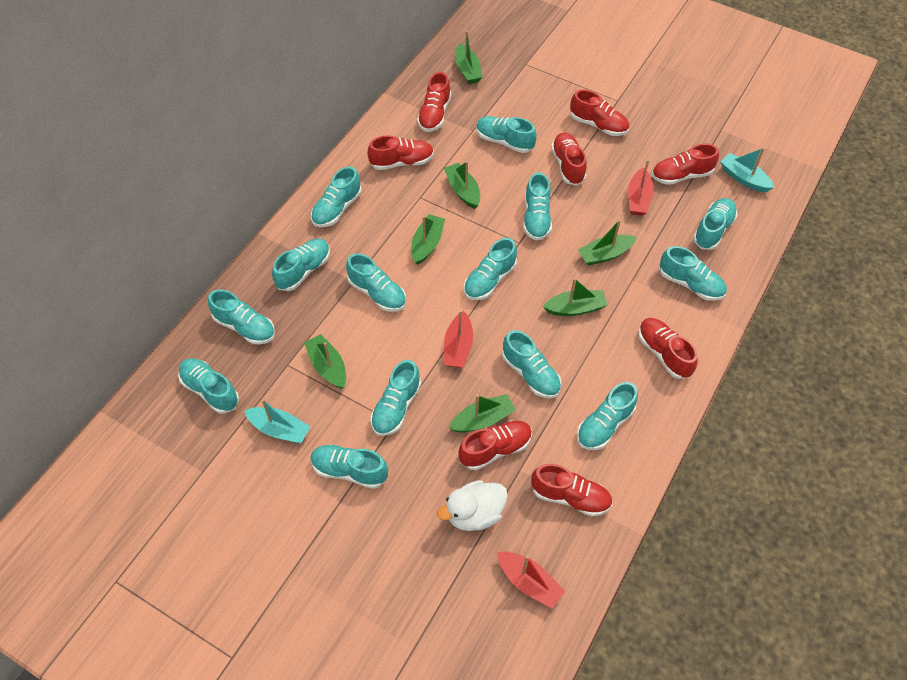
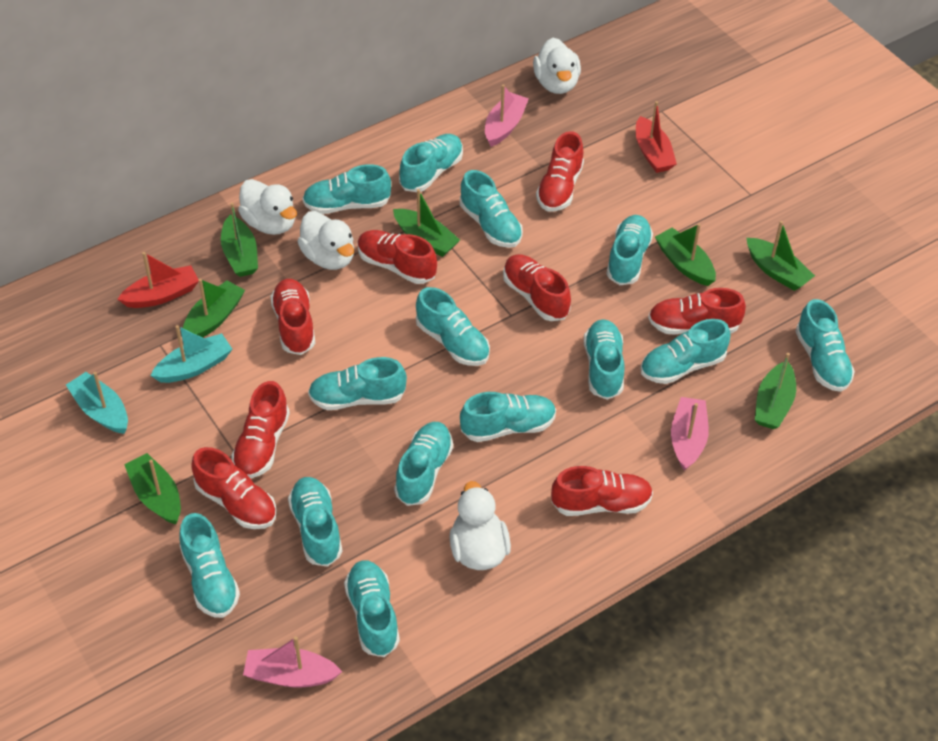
pink boat: none = 0 -> [243,636,342,687] [485,84,529,147] [671,397,709,471] = 3
red boat: [444,310,473,368] [497,552,565,609] [628,160,654,216] = 3 -> [117,252,199,308] [636,101,677,173] = 2
white duck: [437,480,508,531] = 1 -> [238,179,297,235] [297,211,354,270] [450,481,511,570] [533,38,581,94] = 4

